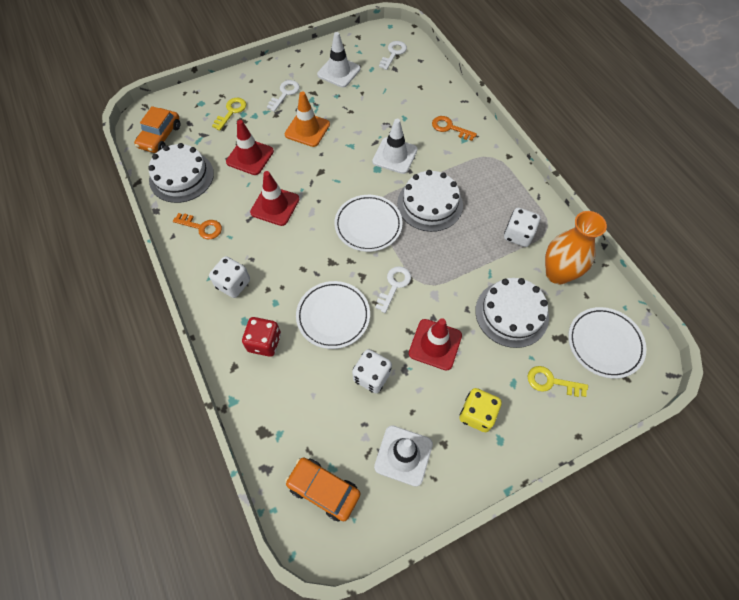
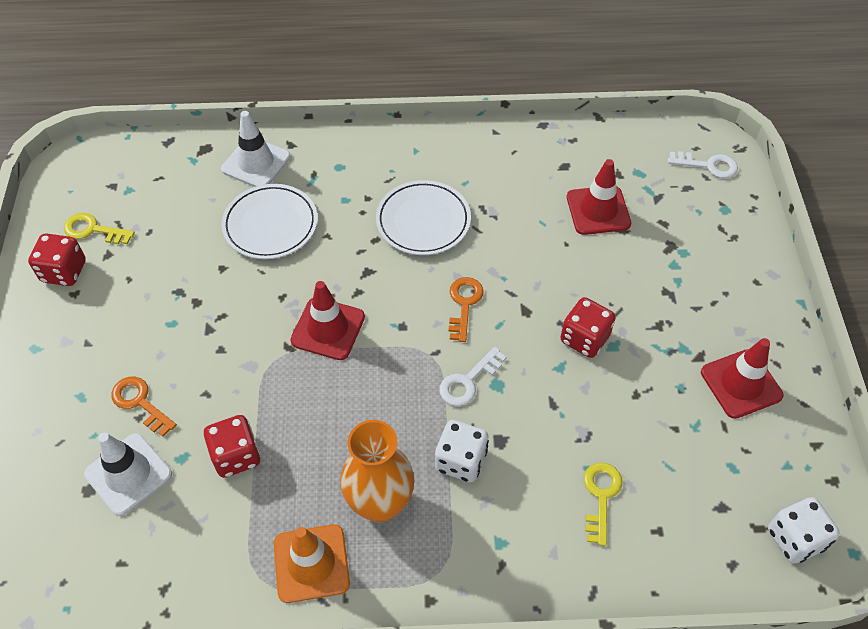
orange car: [134,106,180,153] [285,457,360,522] = 2 -> none = 0
red dice: [242,317,281,357] = 1 -> [28,233,86,286] [204,415,261,478] [561,297,616,358] = 3
white cake: [148,143,214,203] [397,170,463,232] [475,278,549,348] = 3 -> none = 0
white dice: [209,256,250,298] [352,349,392,393] [504,208,540,247] = 3 -> [435,420,489,482] [768,497,840,564] = 2
white key: [267,80,300,112] [375,266,411,313] [379,41,407,70] = 3 -> [439,347,506,406] [668,151,738,178] = 2
white plate: [296,281,370,349] [334,195,402,252] [568,307,646,379] = 3 -> [221,184,318,259] [376,180,471,255] = 2
white traffic cone: [317,32,361,88] [372,119,418,174] [374,426,433,487] = 3 -> [84,433,172,516] [221,111,291,187] = 2
yellow dice: [459,388,502,432] = 1 -> none = 0

